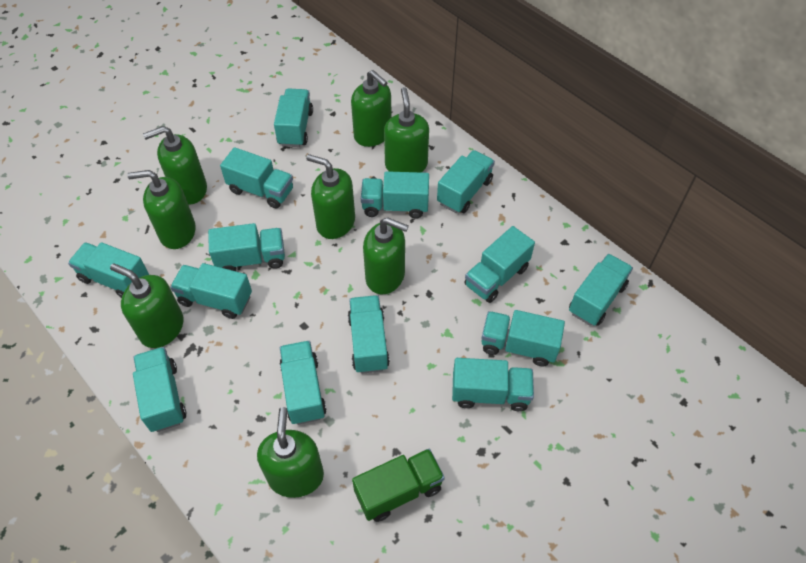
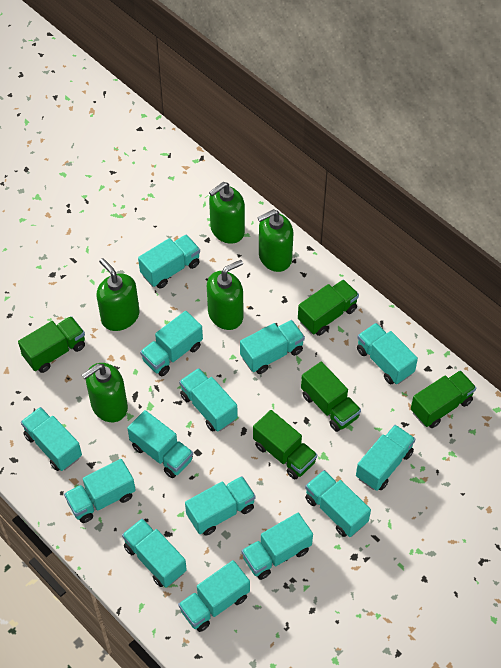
green soap dispenser: [110,263,184,348] [127,170,196,249] [143,126,207,205] [257,407,324,498] [306,154,355,239] [351,70,392,147] [363,217,409,294] [384,87,429,172] = 8 -> [82,363,128,422] [96,258,139,331] [207,260,243,330] [209,182,245,244] [257,209,293,272] = 5
green truck: [352,449,445,522] = 1 -> [18,316,85,373] [253,410,317,479] [298,280,359,336] [301,362,361,432] [411,370,476,428] = 5

